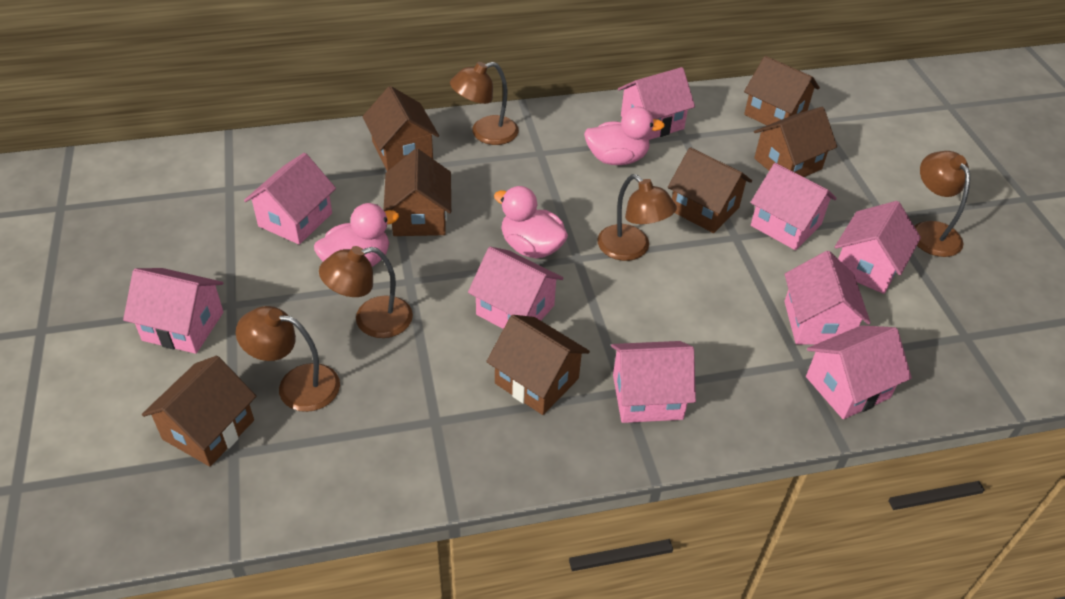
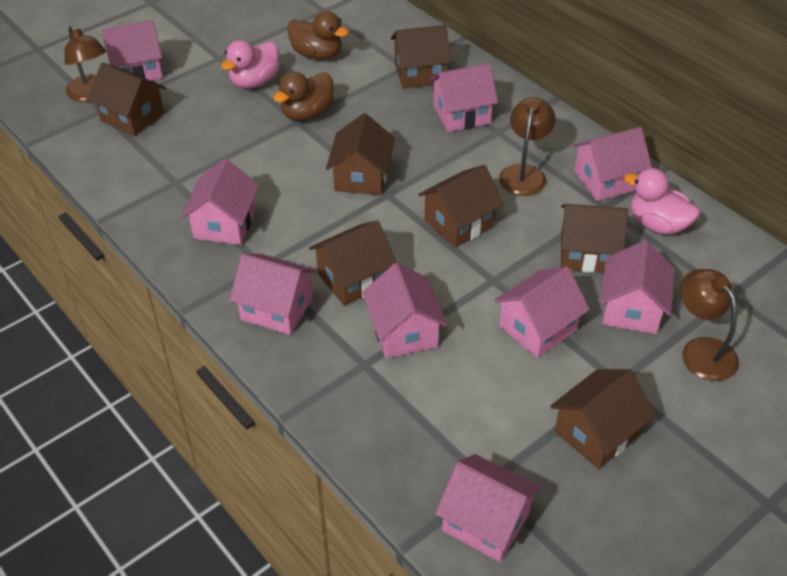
brown duck: none = 0 -> [273,71,334,121] [287,11,349,60] = 2
brown lamp: [236,306,340,412] [319,246,413,338] [450,62,519,145] [597,174,677,261] [914,151,970,257] = 5 -> [64,25,106,102] [499,97,556,196] [680,269,739,381] = 3
pink duck: [314,203,399,267] [494,186,568,258] [584,107,665,165] = 3 -> [221,40,280,89] [624,168,700,235] = 2

